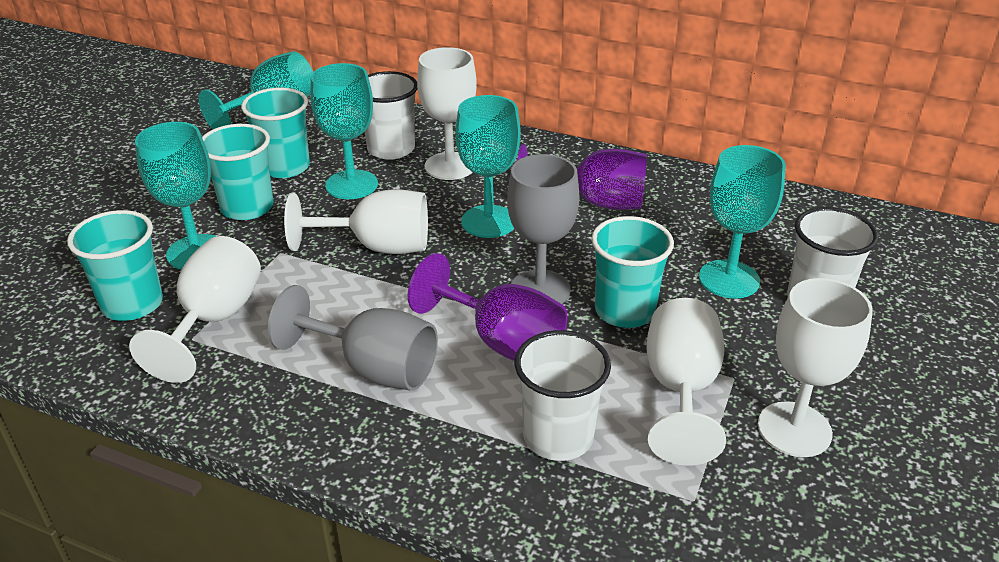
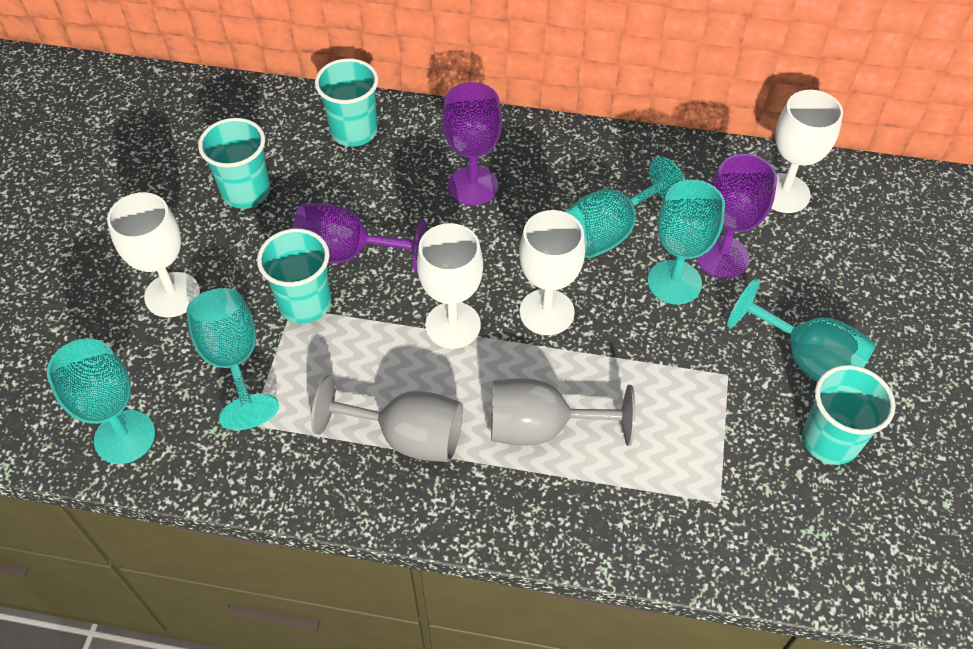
purple goblet: [408,253,567,361] [517,144,647,210] = 2 -> [293,203,425,273] [442,82,502,206] [696,154,777,278] = 3
white cup: [365,71,418,160] [514,330,611,461] [787,207,879,296] = 3 -> none = 0
white goblet: [129,236,261,383] [284,189,428,254] [417,47,477,180] [646,298,726,466] [758,278,873,457] = 5 -> [107,192,200,318] [417,223,483,349] [519,210,585,335] [771,90,843,213] = 4

